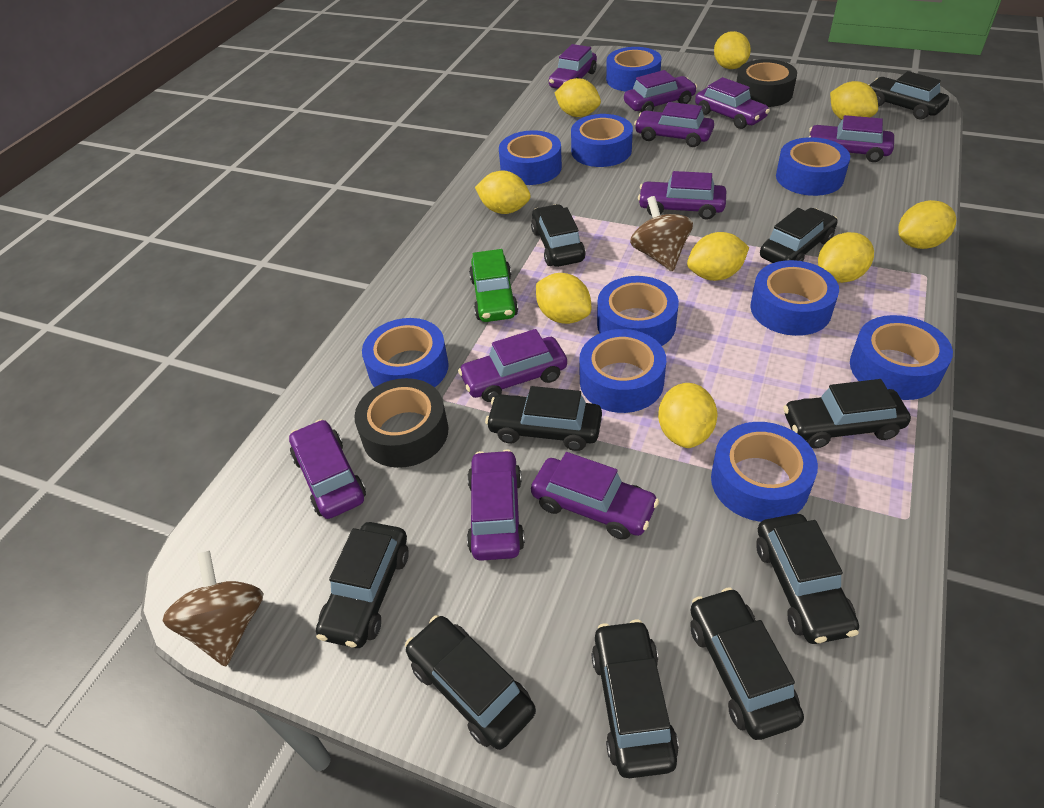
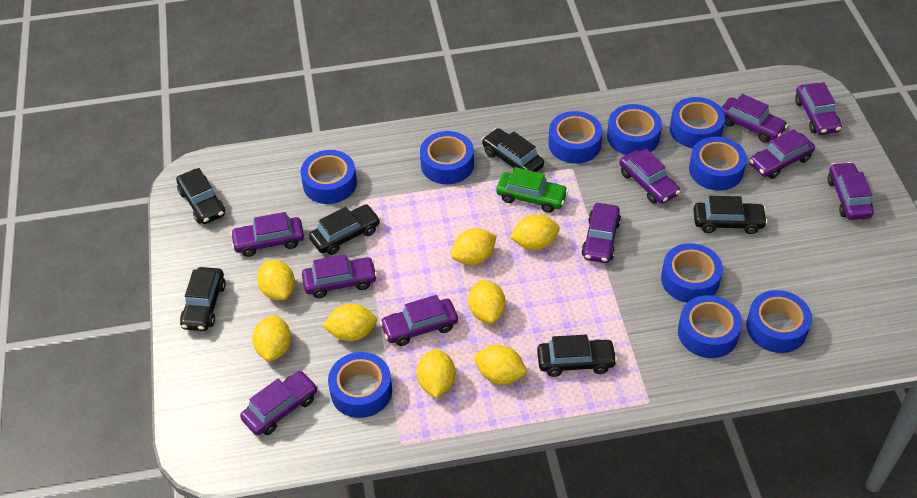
black car: [316,522,409,648] [405,615,536,750] [485,386,602,451] [531,204,586,267] [591,619,679,778] [690,587,804,740] [756,514,859,644] [760,208,837,263] [783,379,911,448] [868,71,949,119] = 10 -> [176,168,225,224] [180,267,226,331] [309,204,380,255] [482,128,544,172] [537,335,617,377] [693,196,768,234] = 6
black tape: [354,378,449,468] [737,59,797,107] = 2 -> none = 0
brown spinning top: [162,551,264,667] [630,196,693,271] = 2 -> none = 0
yellow lemon: [475,170,531,214] [536,273,591,324] [555,78,601,117] [658,383,718,448] [687,232,749,281] [714,31,751,69] [818,232,874,283] [830,81,878,120] [898,200,956,249] = 9 -> [252,315,291,361] [257,260,295,300] [322,304,377,341] [416,349,455,398] [451,228,497,265] [468,279,506,323] [473,345,526,384] [509,214,560,250] = 8

